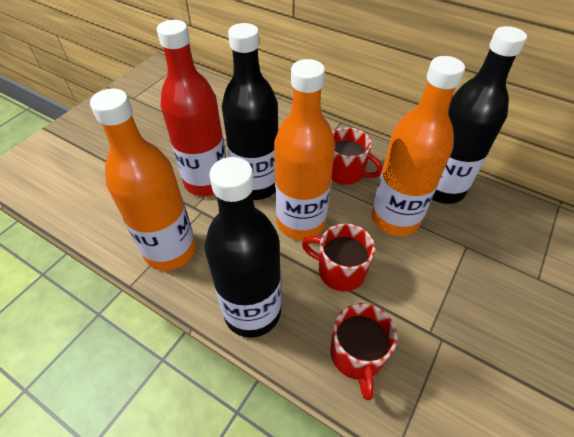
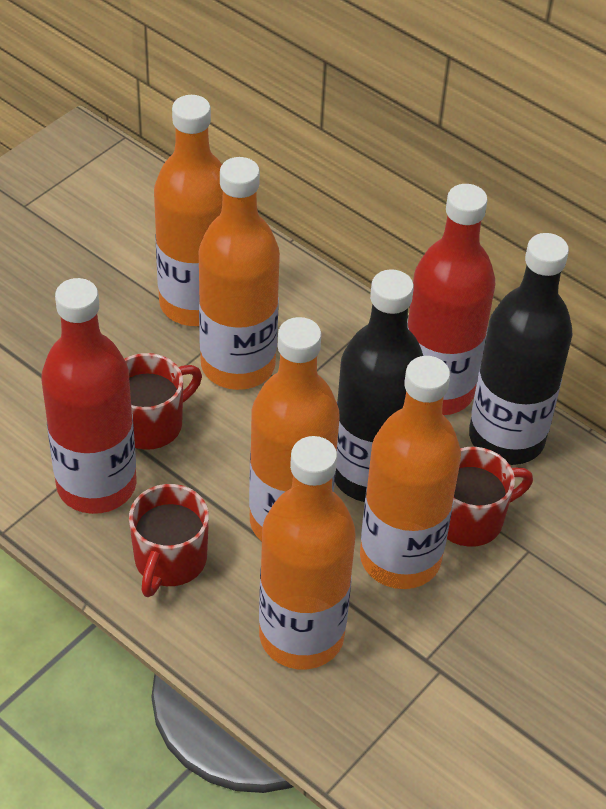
black bottle: [205,157,282,338] [222,23,278,200] [432,26,527,204] = 3 -> [335,269,423,502] [469,233,572,465] = 2
orange bottle: [90,89,196,271] [274,59,335,240] [371,56,465,236] = 3 -> [154,95,223,326] [199,157,280,390] [249,317,340,541] [259,436,356,669] [360,356,461,589] = 5
red bottle: [157,20,226,196] = 1 -> [41,278,136,514] [407,184,495,415] = 2

